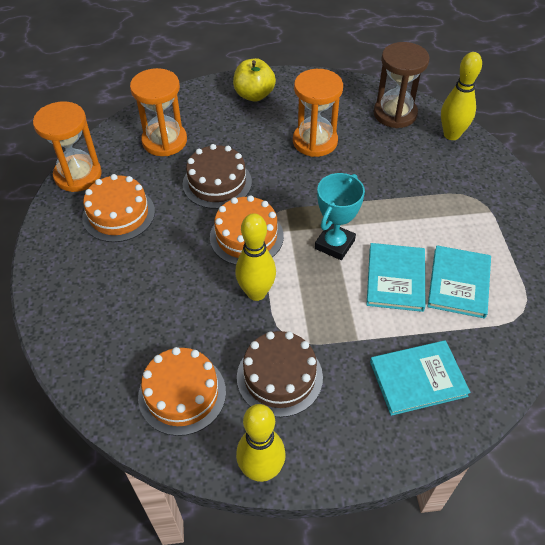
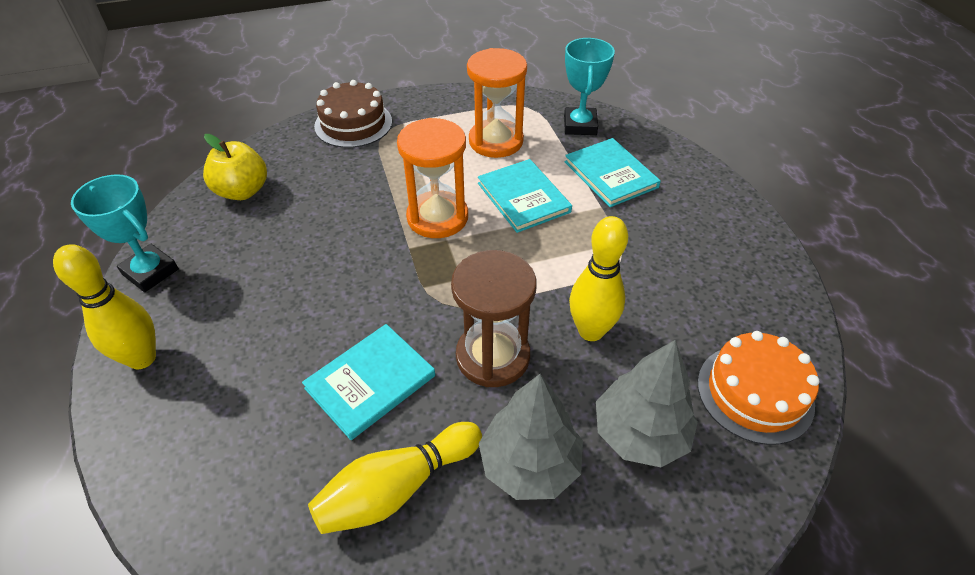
brown cake: [183,144,252,209] [237,331,323,417] = 2 -> [314,80,392,148] = 1
grey tree: none = 0 -> [479,374,583,500] [596,340,698,467] = 2
orange cake: [82,174,155,242] [138,347,226,436] [210,195,284,265] = 3 -> [698,331,819,445] = 1
orange hourglass: [33,101,102,192] [130,68,187,156] [293,69,343,157] = 3 -> [397,118,468,238] [467,48,527,158] = 2
turquoise trophy: [315,173,365,260] = 1 -> [71,174,179,292] [564,38,615,135] = 2

